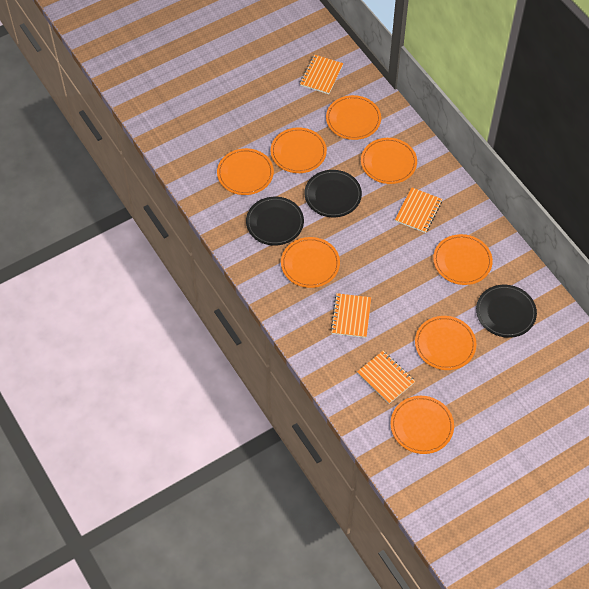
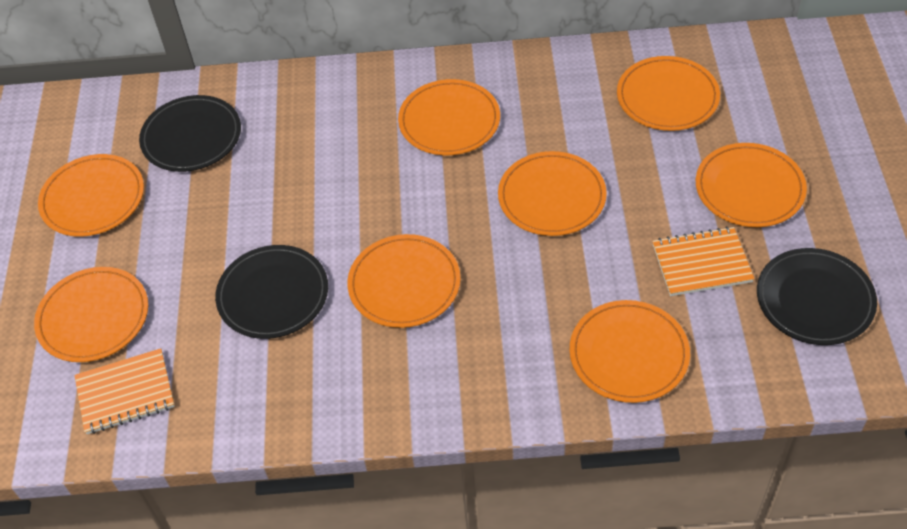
orange notebook: [300,55,343,94] [330,293,371,338] [357,351,415,404] [395,187,442,233] = 4 -> [75,348,175,434] [652,226,754,296] = 2

